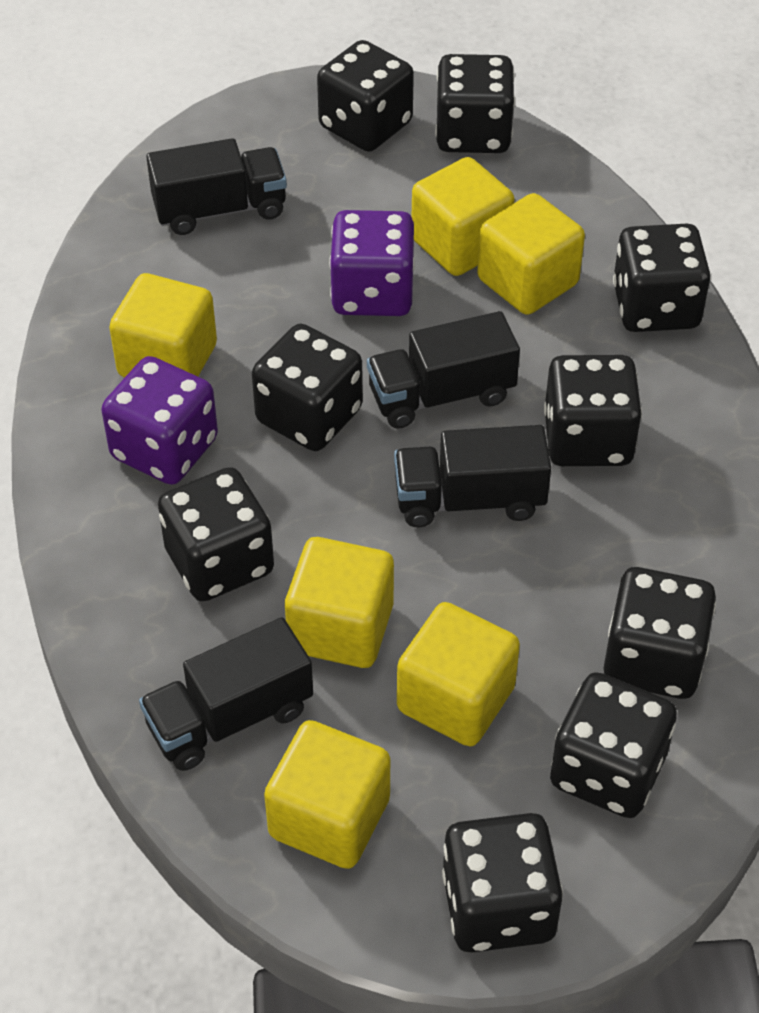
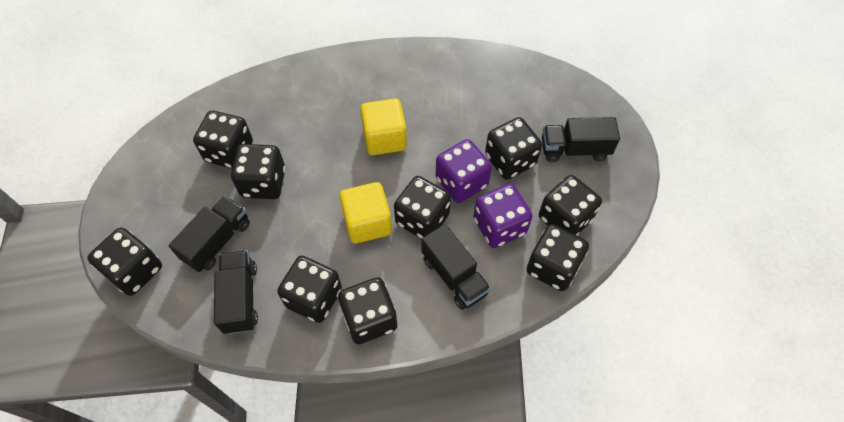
yellow cube: [109,273,217,378] [264,720,390,869] [285,537,394,668] [397,602,520,746] [412,157,515,276] [477,193,585,315] = 6 -> [339,182,392,244] [360,98,407,155] = 2

